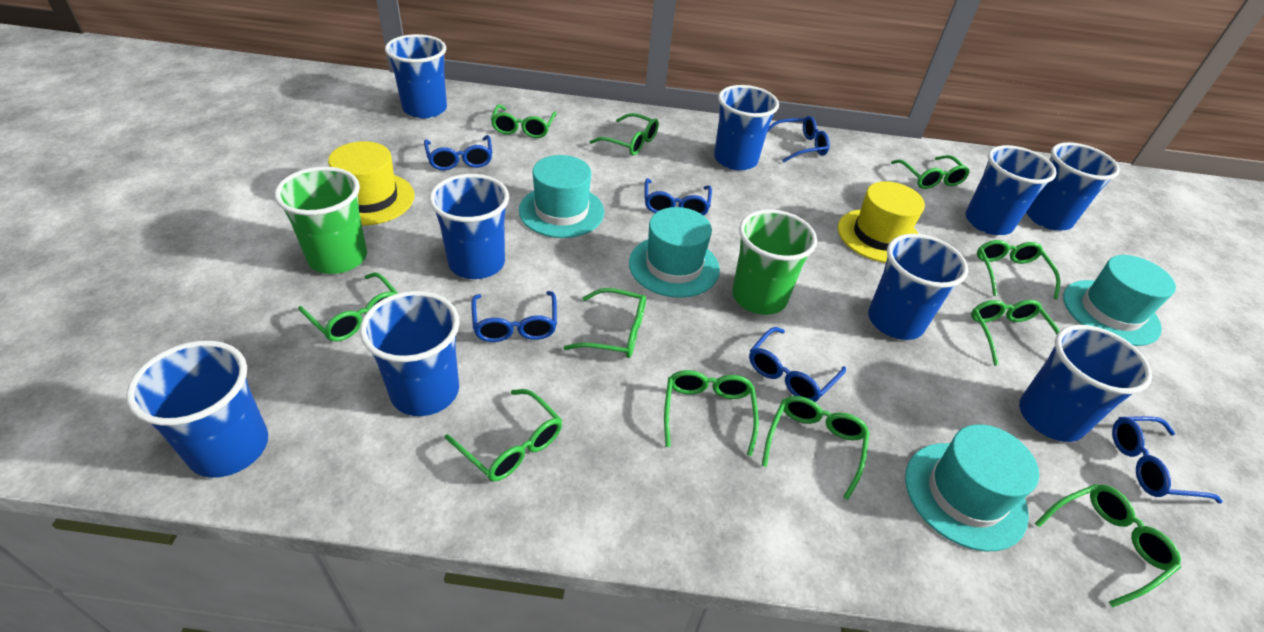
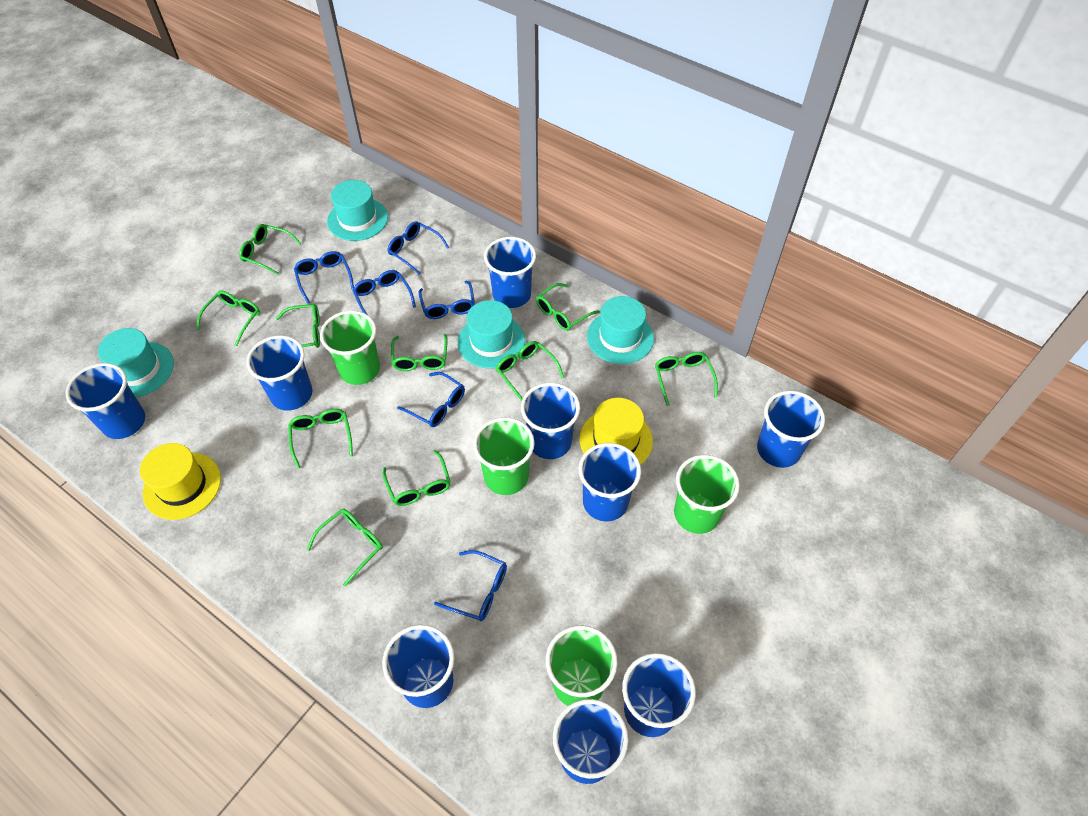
green cup: [274,167,367,274] [732,209,817,315] = 2 -> [320,311,380,385] [473,417,535,495] [546,625,617,706] [674,455,740,534] = 4
green glasses: [298,272,398,341] [445,389,562,482] [491,104,556,138] [563,288,646,358] [590,113,659,155] [664,370,759,456] [762,396,870,500] [891,155,970,189] [971,300,1060,366] [977,240,1061,300] [1035,484,1181,607] = 11 -> [196,291,260,346] [239,224,301,275] [276,304,320,348] [288,409,353,469] [307,509,383,587] [382,450,451,506] [391,334,448,371] [496,341,564,401] [536,283,600,331] [655,352,718,406] = 10

